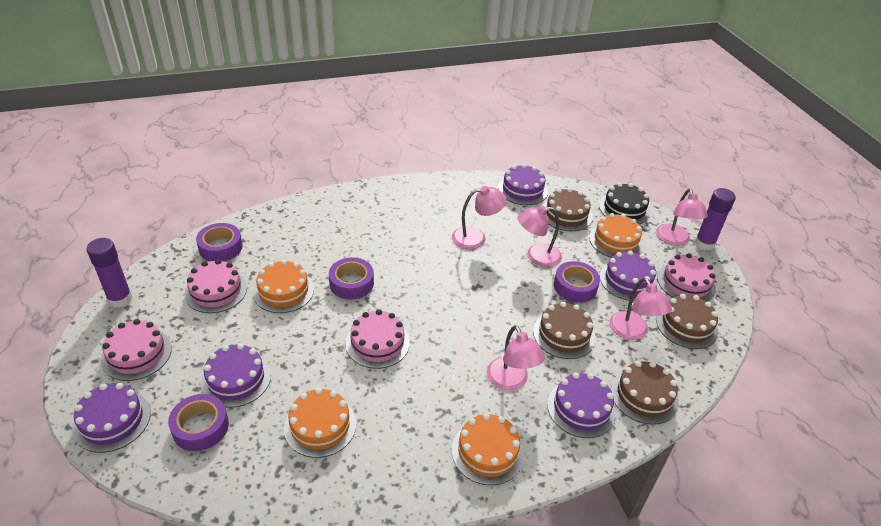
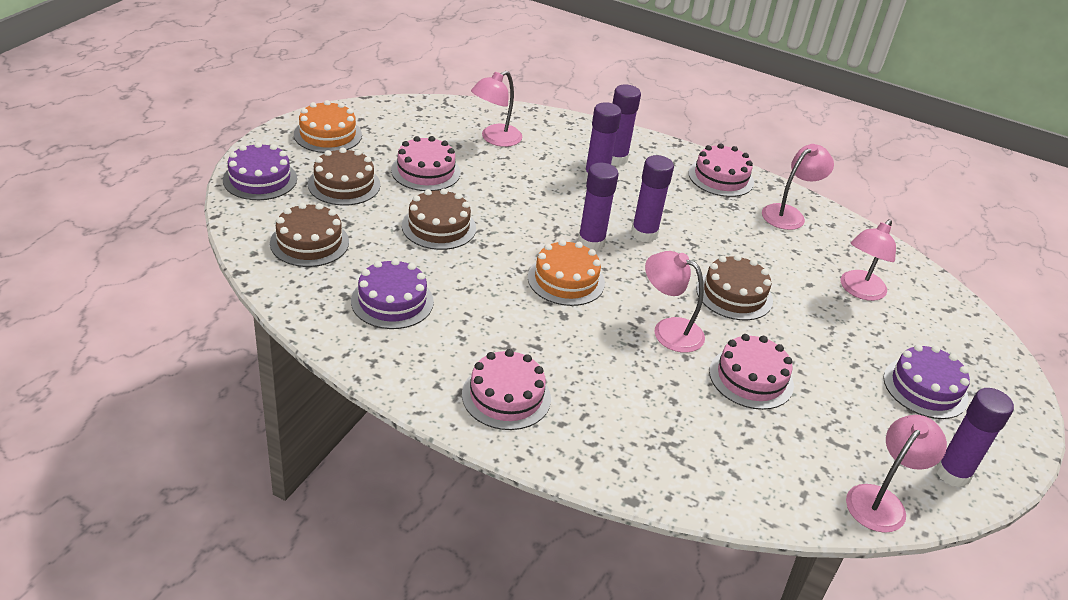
black cake: [599,183,650,224] = 1 -> none = 0
orange cake: [253,260,314,313] [284,388,356,458] [452,413,524,485] [589,213,643,258] = 4 -> [294,100,362,153] [528,240,605,306] = 2
purple cake: [73,383,151,453] [201,343,271,408] [498,164,548,205] [547,372,616,438] [600,251,657,301] = 5 -> [223,142,297,200] [351,258,434,329] [883,344,970,419] = 3
purple glue stick: [87,238,132,308] [695,188,736,251] = 2 -> [578,163,619,251] [584,102,621,182] [611,85,641,166] [631,155,674,242] [935,388,1014,487] = 5
purple tape: [168,394,229,451] [196,223,243,261] [329,258,374,299] [554,261,600,303] = 4 -> none = 0

